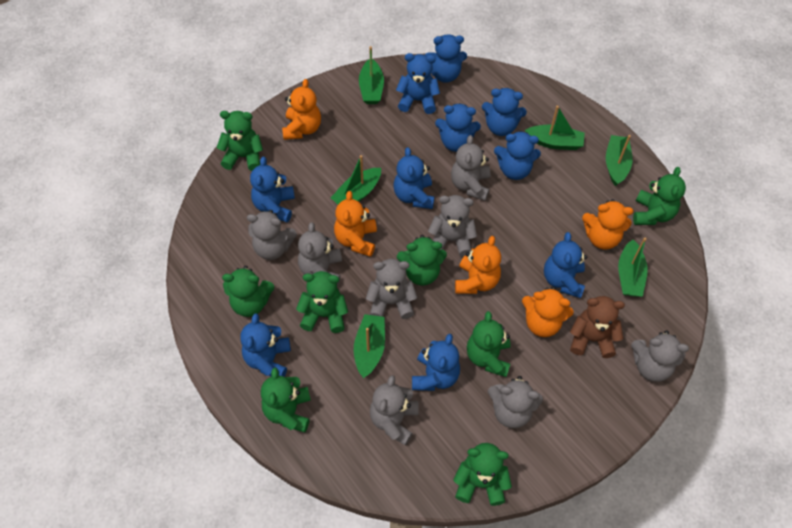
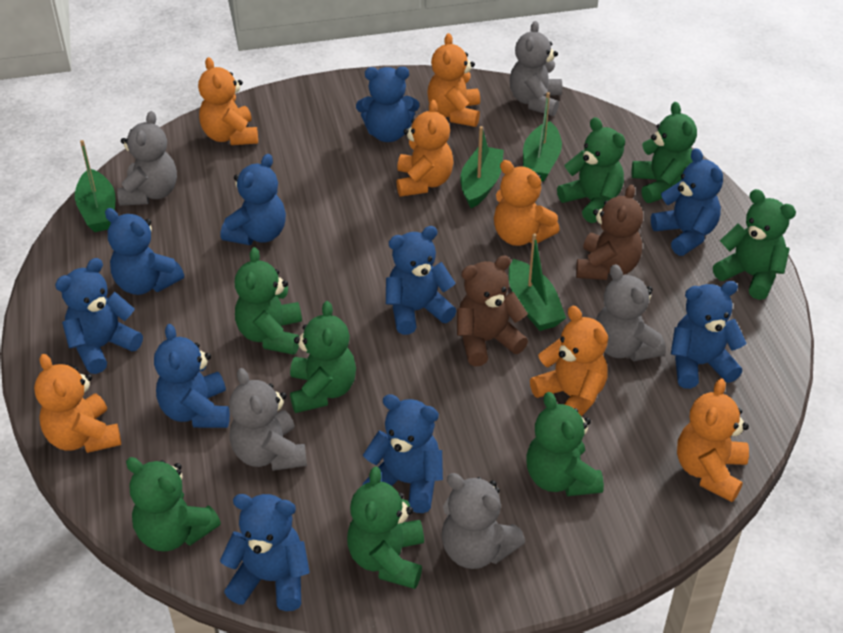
brown teddy bear: [570,296,625,358] = 1 -> [457,255,528,366] [576,185,643,280] = 2
green boat: [331,155,381,204] [354,314,385,378] [359,46,384,104] [525,106,585,150] [606,135,633,186] [618,238,648,297] = 6 -> [75,140,115,232] [460,126,504,208] [509,233,566,331] [523,92,562,181] = 4
grey teddy bear: [247,210,297,260] [298,222,342,287] [366,259,417,319] [370,375,419,446] [428,195,477,257] [451,135,491,201] [488,376,543,428] [631,330,689,382] = 8 -> [117,111,177,206] [229,368,307,471] [441,473,525,569] [510,21,562,116] [596,264,666,361] = 5
orange teddy bear: [282,79,321,140] [334,191,377,257] [455,236,501,294] [522,287,574,337] [582,199,633,249] = 5 -> [34,354,121,453] [198,57,258,145] [396,100,454,197] [427,33,480,127] [494,160,560,246] [530,306,608,417] [677,378,749,502] = 7

